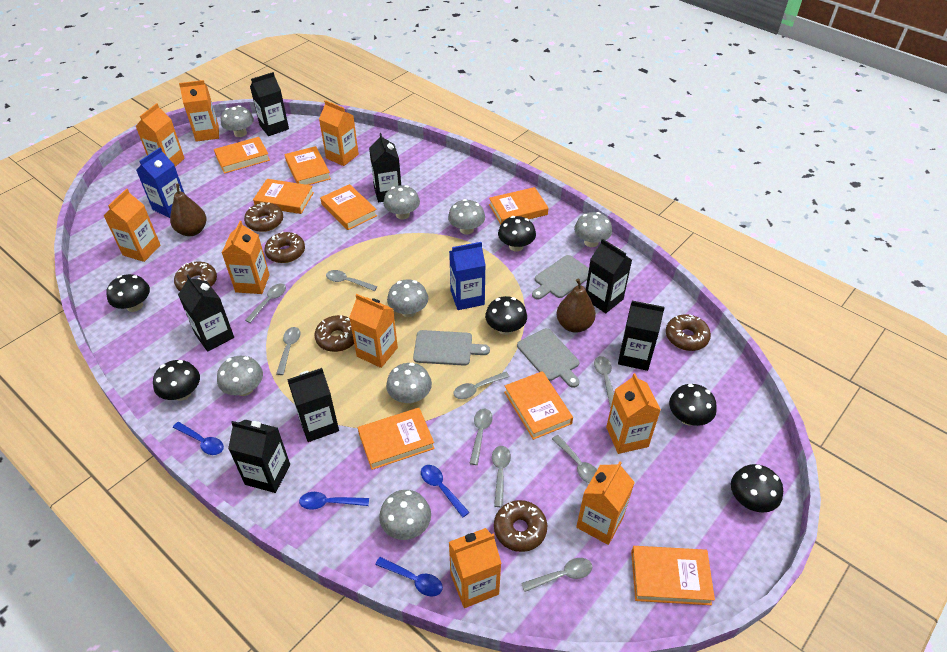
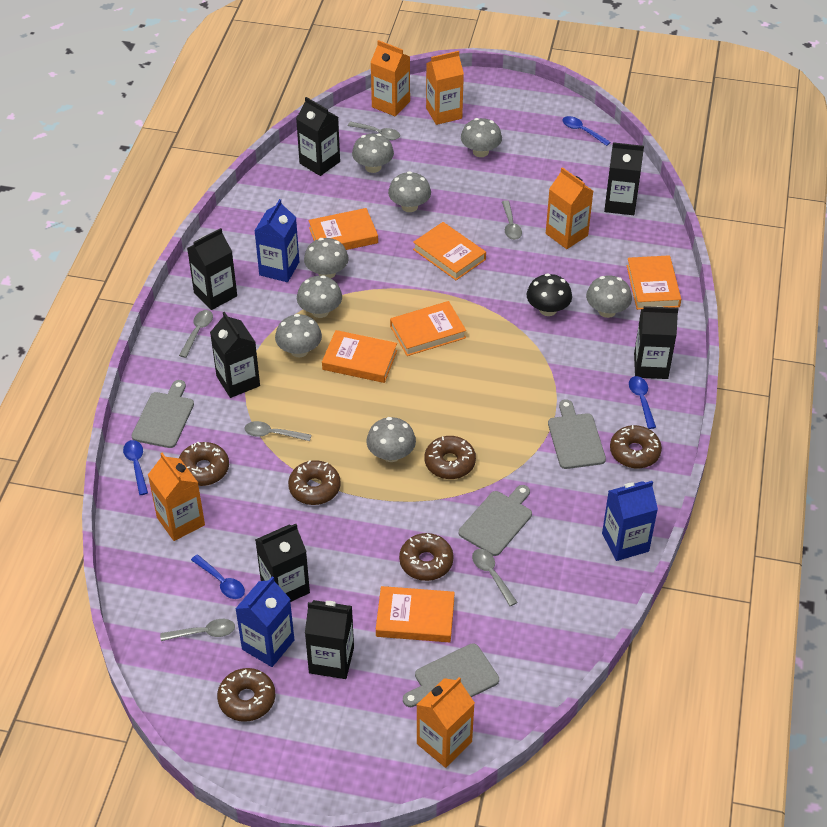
black mushroom: [106,274,150,312] [153,360,200,401] [485,296,527,335] [498,216,536,251] [669,384,717,426] [731,464,783,513] = 6 -> [527,273,572,316] = 1
blue carton: [136,147,184,218] [449,242,486,310] = 2 -> [235,576,294,667] [254,199,299,282] [602,481,658,561] = 3
brown pear: [170,183,206,236] [556,278,596,333] = 2 -> none = 0
grey cutting board: [413,330,490,366] [517,328,579,388] [532,255,589,300] = 3 -> [132,380,194,448] [403,643,499,707] [459,485,532,556] [548,399,606,469] = 4
grey spoon: [245,284,286,323] [276,327,301,375] [326,270,377,291] [453,372,510,399] [469,409,493,465] [492,446,511,507] [521,558,592,592] [552,435,597,483] [594,356,614,407] = 9 -> [160,619,235,641] [179,310,213,358] [245,421,311,441] [348,121,400,140] [472,549,518,606] [502,200,522,240] = 6
orange book: [214,137,270,174] [253,179,314,214] [285,146,331,185] [320,184,377,230] [358,408,435,470] [489,187,548,225] [504,371,573,440] [631,546,715,605] = 8 -> [308,208,378,250] [322,330,397,383] [376,586,455,642] [390,301,466,356] [413,222,486,280] [627,255,681,310] = 6
orange carton: [104,189,160,262] [136,103,185,167] [179,80,219,142] [222,221,270,294] [319,100,359,166] [349,294,398,368] [449,528,501,608] [576,461,635,545] [606,373,661,454] = 9 -> [148,453,205,541] [370,40,410,116] [417,677,475,768] [426,51,464,125] [546,167,593,249] = 5

